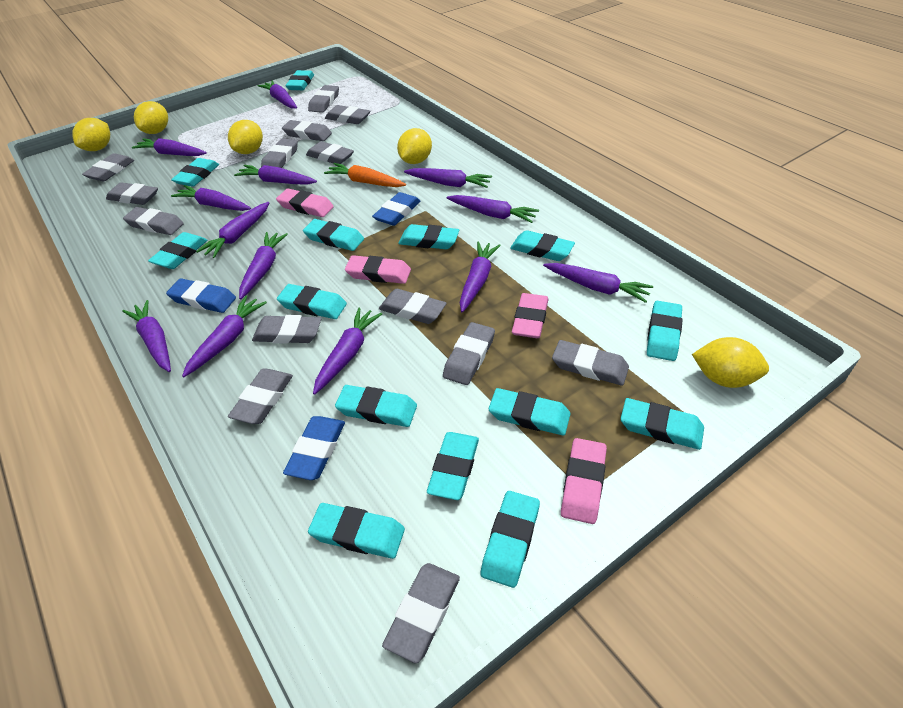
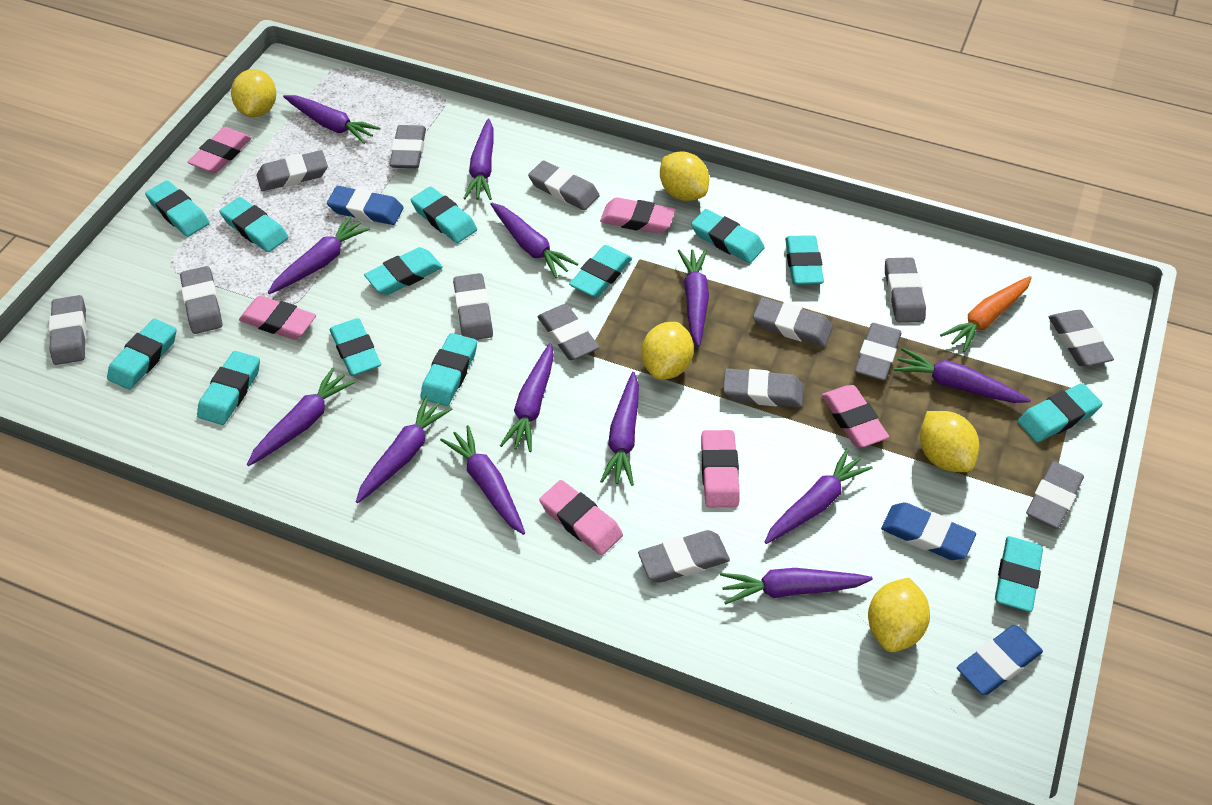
pink eraser: [276,189,334,217] [345,255,411,284] [512,293,548,338] [561,438,607,524] = 4 -> [188,127,252,173] [239,296,316,340] [539,480,623,555] [600,197,675,234] [701,430,740,507] [822,385,889,447] = 6
turquoise eraser: [148,232,207,269] [171,158,219,187] [277,284,347,319] [285,70,314,90] [303,219,364,251] [308,503,405,559] [335,385,417,427] [399,224,459,249] [427,432,479,500] [481,491,540,588] [489,388,570,435] [510,230,575,261] [621,398,704,450] [647,301,682,361] = 14 -> [107,319,177,390] [145,180,210,237] [197,351,260,425] [220,197,289,252] [330,318,381,376] [364,247,443,295] [411,186,477,243] [420,333,477,406] [569,245,632,298] [691,209,765,263] [785,235,824,285] [995,536,1043,612] [1018,383,1103,442] = 13

